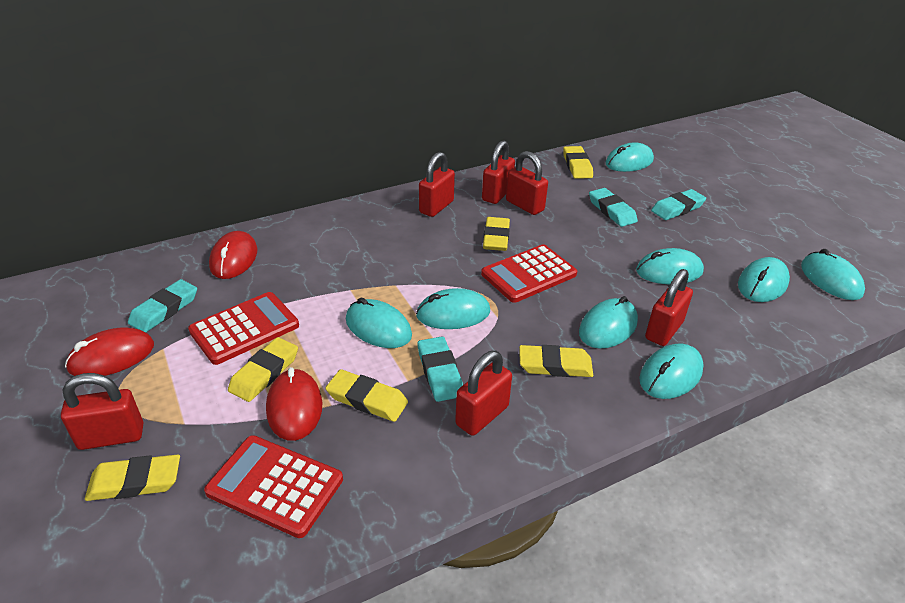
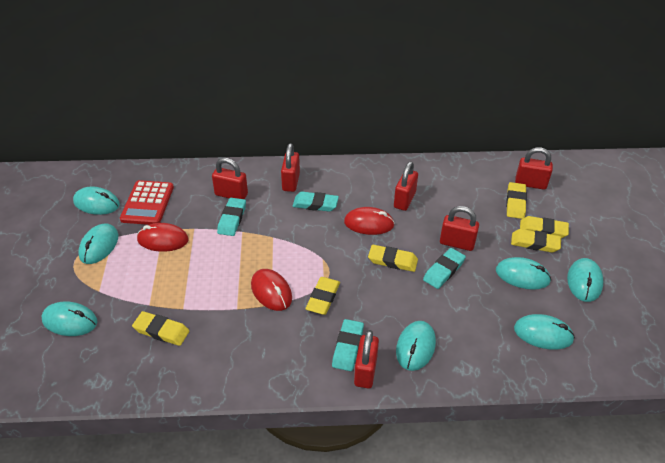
red calculator: [188,292,299,365] [204,435,343,538] [481,244,577,303] = 3 -> [120,180,174,225] = 1
turquoise mouse: [346,298,412,348] [416,288,490,329] [579,296,638,349] [605,142,654,172] [636,248,704,284] [639,343,704,399] [738,257,790,302] [801,249,865,300] = 8 -> [42,302,97,336] [73,187,120,215] [78,223,118,264] [396,321,436,371] [496,257,551,290] [514,314,575,350] [567,258,604,302] = 7

